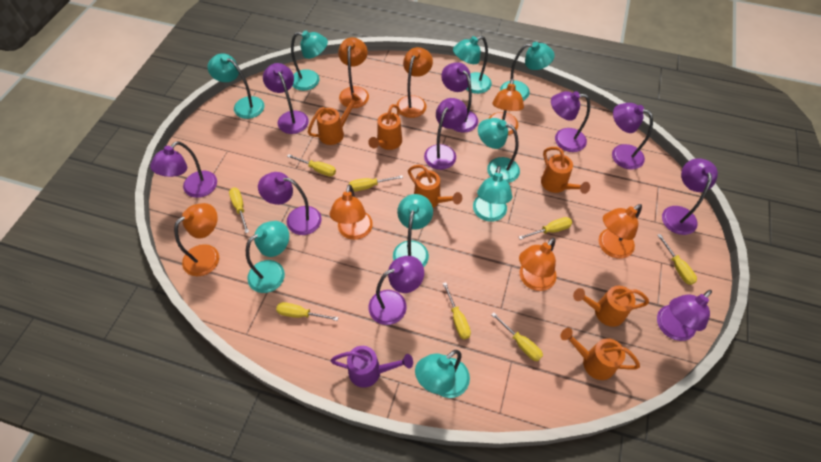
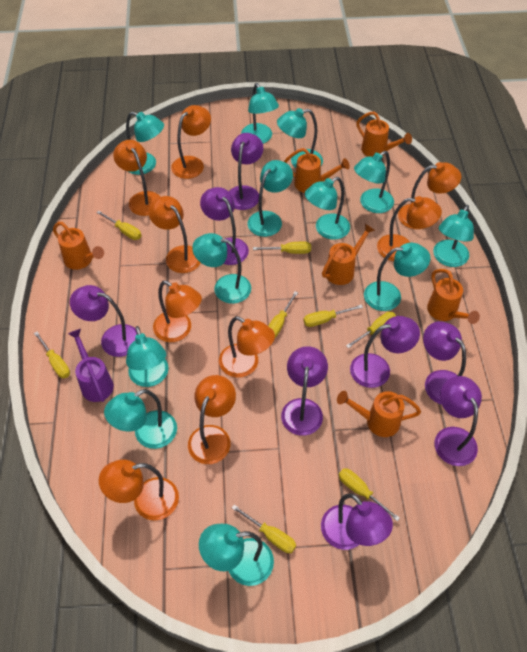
orange lamp: [174,203,219,276] [330,184,373,240] [338,37,369,108] [396,47,433,118] [488,79,524,135] [519,238,557,291] [599,204,642,259] = 7 -> [99,459,179,521] [113,140,161,216] [148,196,200,273] [153,280,202,342] [171,105,211,179] [188,375,236,464] [219,316,275,378] [377,196,442,261] [398,162,461,229] = 9
purple lamp: [150,141,217,198] [258,172,322,235] [263,63,309,134] [369,256,424,325] [424,98,467,170] [441,62,478,133] [551,91,590,152] [612,103,653,170] [657,290,712,341] [662,158,718,235] = 10 -> [70,285,137,357] [200,187,249,265] [229,133,263,210] [281,346,328,436] [321,493,393,550] [350,316,420,388] [423,321,466,405] [434,376,482,466] = 8
turquoise lamp: [207,53,264,119] [246,221,289,293] [291,30,328,91] [393,194,433,267] [415,350,470,398] [453,36,492,94] [473,166,512,222] [478,118,520,183] [500,42,555,101] = 9 -> [104,389,177,449] [126,112,164,175] [126,326,169,387] [192,233,251,304] [199,524,274,586] [241,83,279,144] [248,160,293,237] [277,108,323,168] [305,177,350,240] [354,151,394,213] [364,243,430,311] [433,205,474,267] = 12

